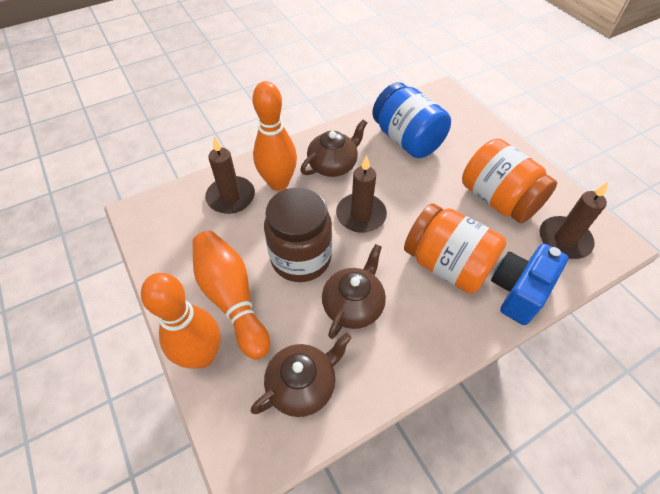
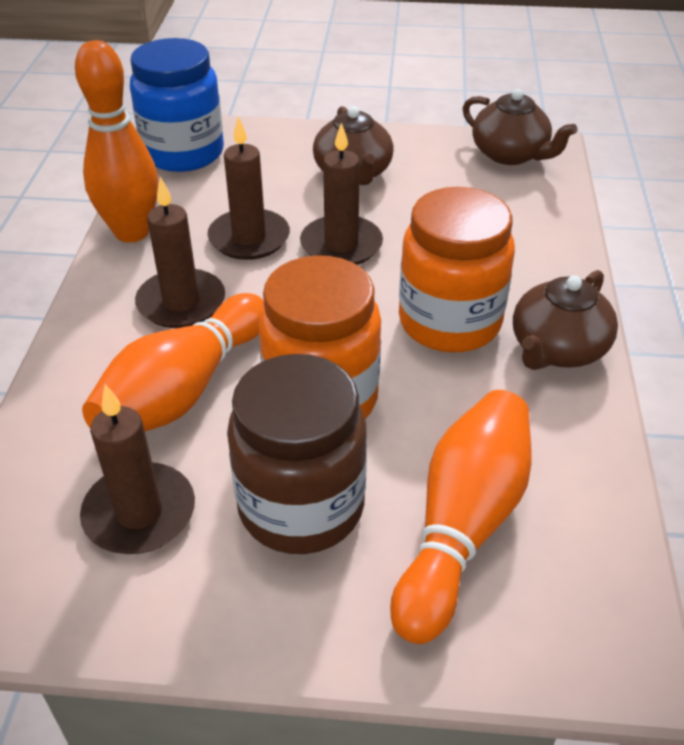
blue camera: [491,243,568,325] = 1 -> none = 0
brown candle: [205,136,255,214] [336,155,387,233] [540,182,608,259] = 3 -> [80,384,195,554] [135,177,225,328] [208,116,290,260] [300,122,383,265] = 4

